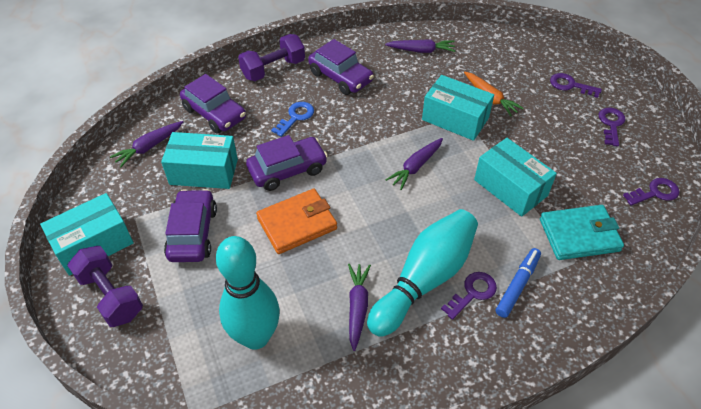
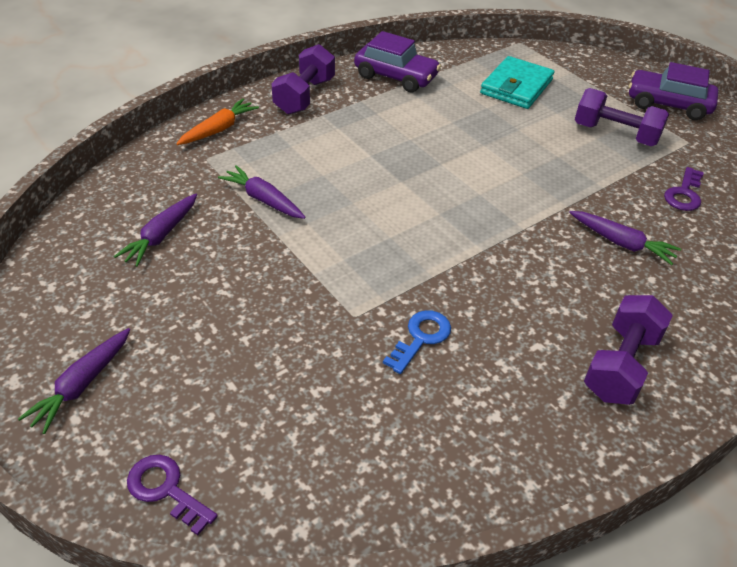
blue marker: [496,248,541,318] = 1 -> none = 0
orange wallet: [256,189,337,254] = 1 -> none = 0
purple car: [164,189,217,262] [180,74,246,133] [246,135,328,191] [308,39,374,95] = 4 -> [354,31,441,93] [629,62,718,120] = 2
purple dumbbell: [67,246,143,327] [238,34,305,81] = 2 -> [271,44,335,114] [575,88,669,146] [584,295,673,405] = 3
purple key: [441,272,497,320] [550,73,602,98] [599,108,625,147] [623,178,680,206] = 4 -> [127,455,218,535] [664,167,704,211] = 2
turquoise bowling pin: [216,236,280,350] [367,209,478,337] = 2 -> none = 0
turquoise box: [40,193,134,276] [161,132,238,189] [422,75,494,141] [474,138,557,217] = 4 -> none = 0

